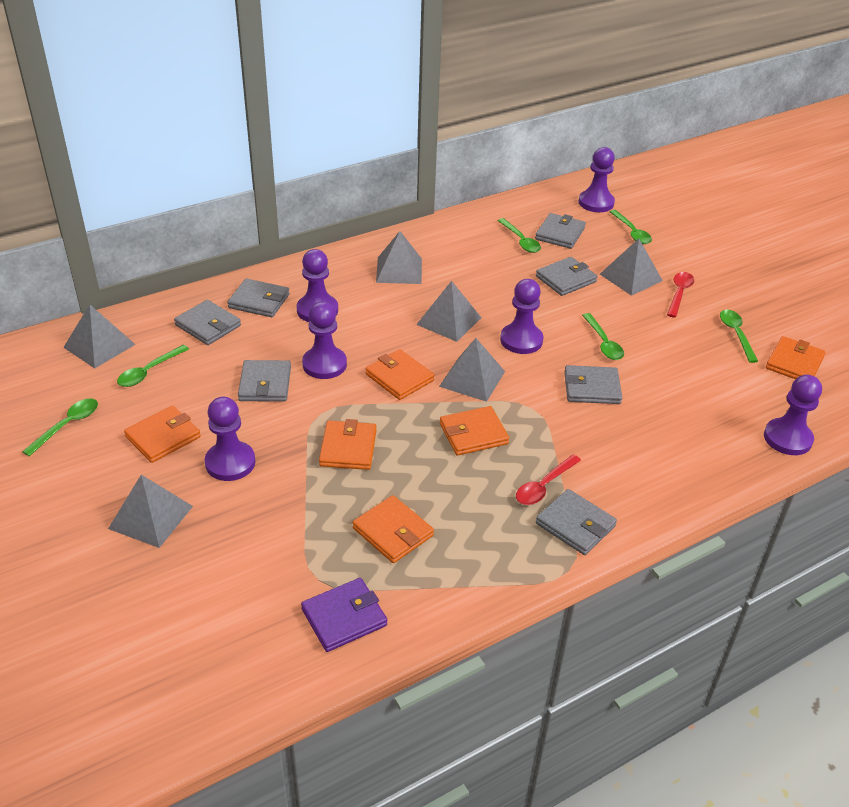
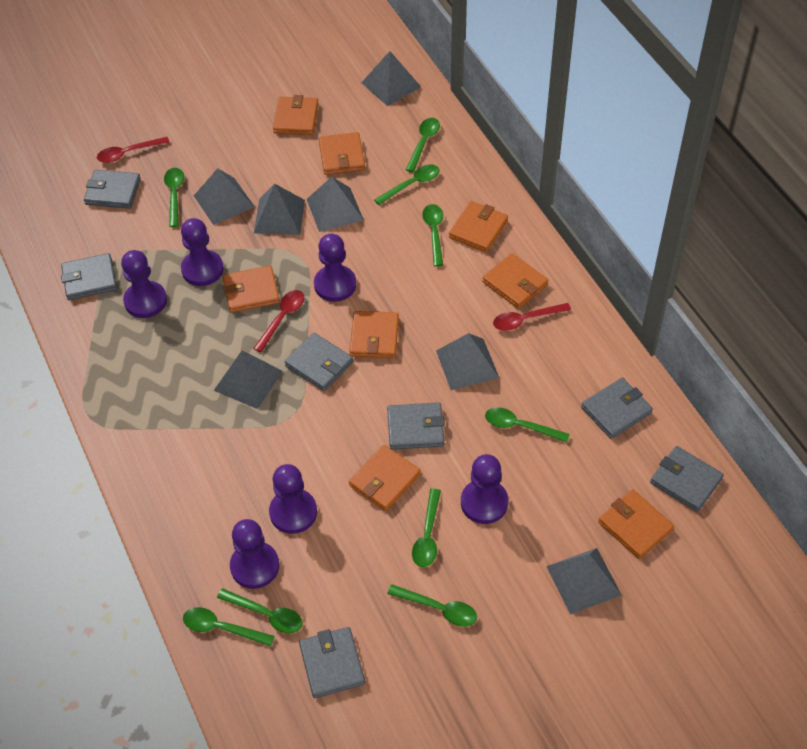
green spoon: [22,399,98,456] [117,345,189,387] [498,218,541,253] [582,313,624,360] [609,210,652,244] [720,310,758,363] = 6 -> [164,168,184,227] [183,607,274,647] [217,588,303,633] [374,164,439,205] [387,584,477,627] [406,118,440,172] [412,489,441,567] [422,204,443,267] [485,407,570,443] = 9
grey pyramid: [63,304,136,368] [108,475,193,548] [376,231,422,284] [416,281,482,342] [439,338,505,402] [600,239,663,296] = 6 -> [194,168,255,225] [214,350,283,409] [254,184,305,235] [307,177,364,232] [361,51,421,106] [436,333,499,390] [546,548,621,614] = 7
orange wallet: [124,406,201,463] [319,419,376,470] [353,495,434,563] [365,349,434,400] [440,406,509,456] [766,336,826,379] = 6 -> [223,266,280,313] [273,95,319,135] [319,132,365,175] [349,311,399,358] [349,445,421,511] [449,201,508,252] [482,253,548,309] [598,490,674,559] = 8
purple wallet: [301,578,387,652] = 1 -> none = 0
red spoon: [516,454,581,505] [667,272,694,318] = 2 -> [97,137,170,163] [253,290,304,352] [493,303,571,331] = 3

